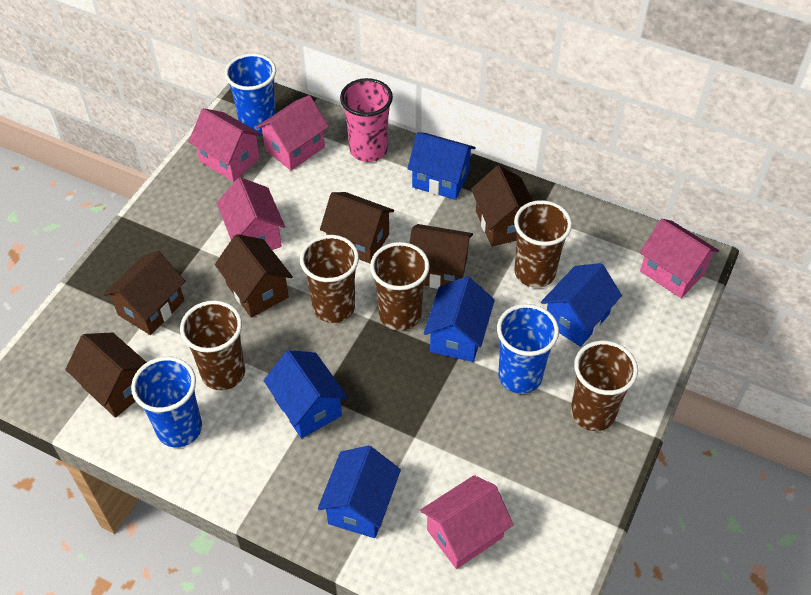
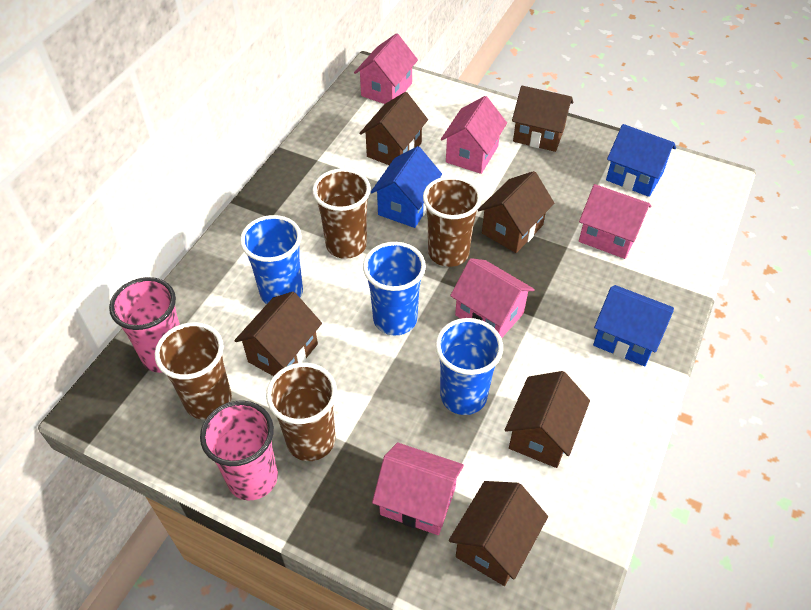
blue house: [264,350,347,438] [318,446,401,538] [407,132,476,200] [424,276,495,362] [541,263,622,347] = 5 -> [371,146,442,228] [593,285,674,366] [606,124,676,197] = 3
brown cup: [180,300,245,390] [300,235,359,323] [370,242,430,331] [514,200,572,288] [571,340,638,431] = 5 -> [155,322,232,419] [266,363,337,461] [312,168,371,259] [423,176,482,267] = 4
pink cup: [340,78,393,162] = 1 -> [109,277,180,373] [200,400,278,500] = 2

